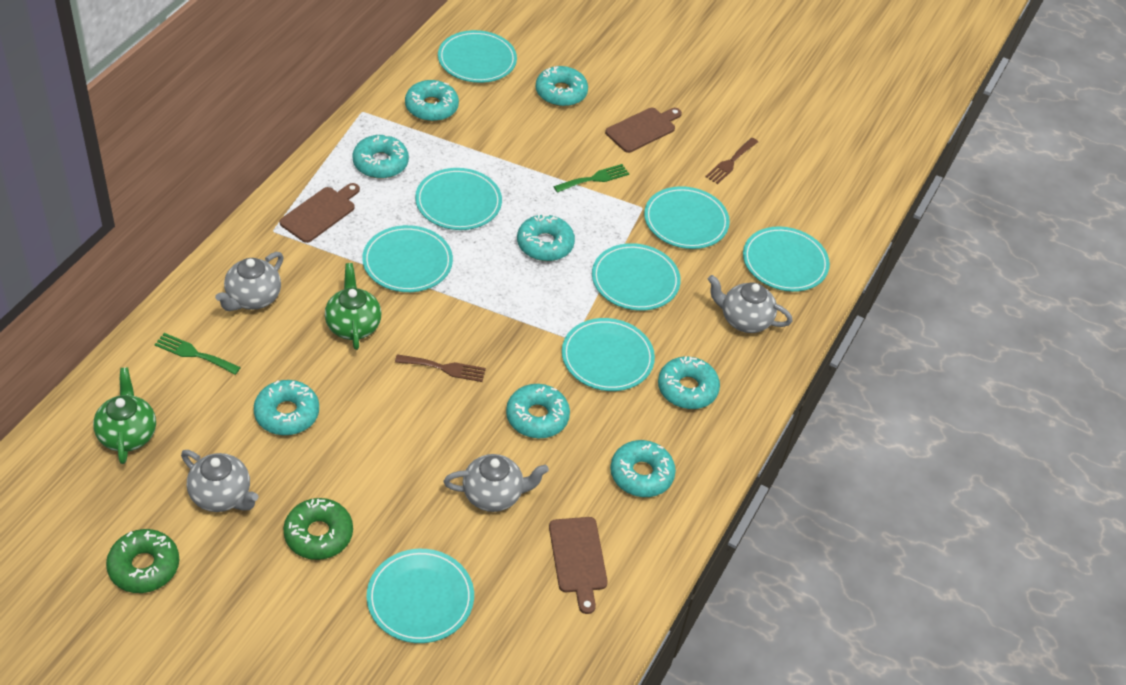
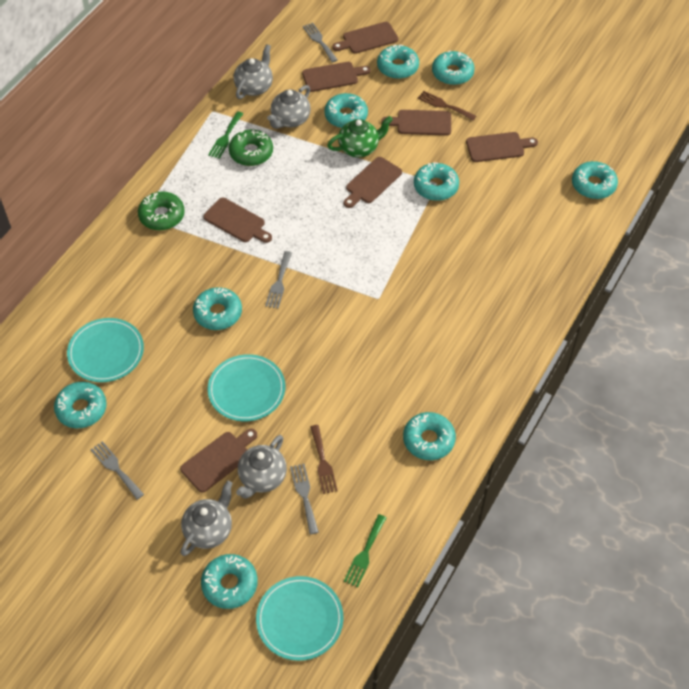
brown cutting board: [279,183,360,243] [549,517,608,614] [605,108,682,153] = 3 -> [180,429,257,492] [203,197,272,243] [302,62,371,92] [332,22,398,54] [344,157,402,208] [381,110,451,135] [466,132,538,162] = 7
green teapot: [93,368,156,464] [325,263,381,350] = 2 -> [327,116,393,157] = 1
grey fork: none = 0 -> [90,441,144,500] [265,251,292,309] [290,464,319,535] [303,23,338,62] = 4
turquoise donut: [254,380,319,435] [353,135,409,179] [405,80,459,121] [506,384,570,438] [517,214,575,261] [536,66,588,107] [610,440,676,497] [658,356,720,409] = 8 -> [54,382,107,428] [193,287,242,330] [201,554,258,609] [324,93,368,128] [377,44,419,79] [403,412,456,460] [414,162,459,201] [432,50,475,85] [572,161,618,199] = 9
turquoise plate: [362,225,453,292] [367,549,474,643] [415,168,502,230] [438,30,517,83] [562,318,655,391] [592,243,681,311] [644,186,730,249] [743,226,830,292] = 8 -> [67,318,144,382] [208,354,285,421] [256,576,343,661] = 3

